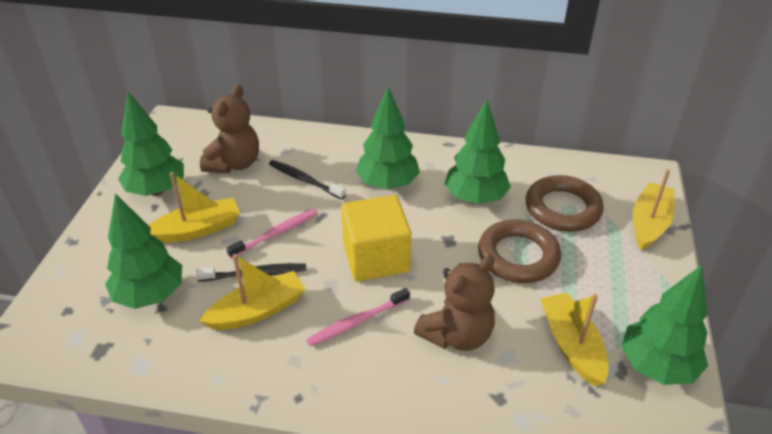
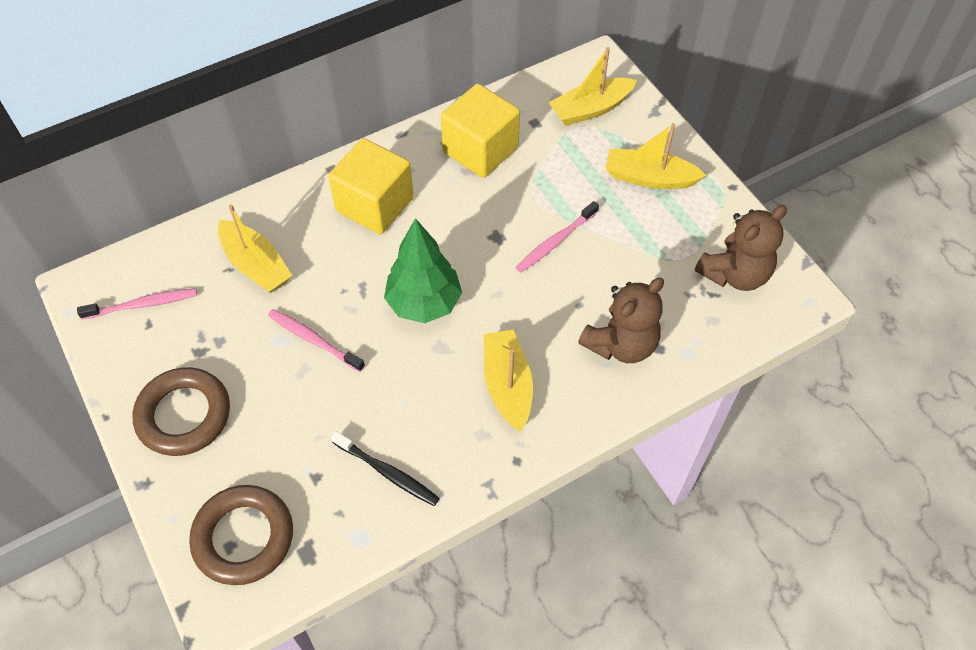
black toothbrush: [196,263,306,282] [269,160,346,199] = 2 -> [331,431,440,506] = 1
green tree: [105,193,182,309] [118,92,184,196] [356,86,420,190] [445,99,511,204] [621,265,708,385] = 5 -> [384,218,462,323] = 1
pink toothbrush: [226,209,318,259] [306,288,410,346] = 2 -> [77,288,197,320] [268,309,365,372] [516,201,599,273] = 3
yellow cube: [341,195,411,281] = 1 -> [328,138,414,234] [441,84,520,178] = 2

